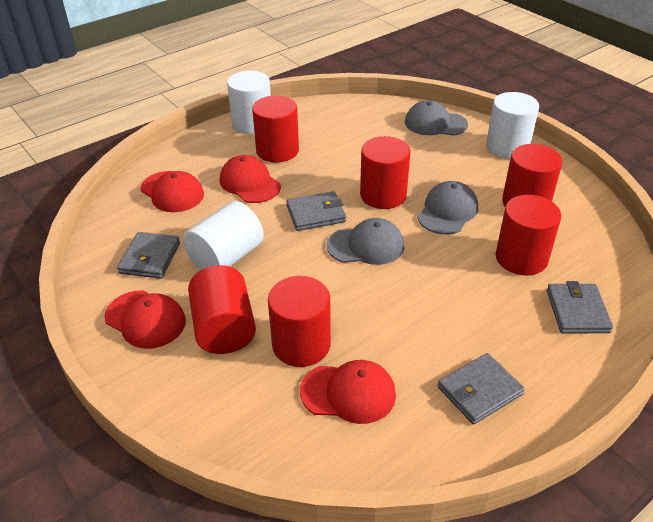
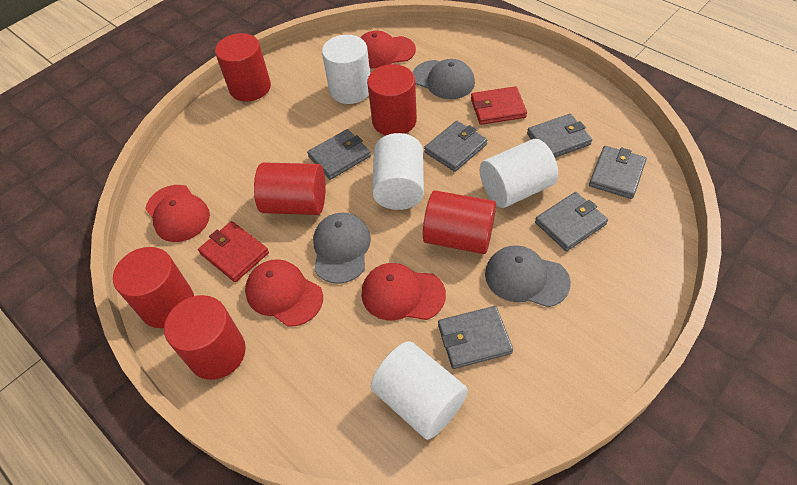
grey wallet: [117,232,180,279] [286,191,346,231] [438,353,525,425] [547,281,613,333] = 4 -> [307,129,371,180] [424,121,487,172] [438,306,513,369] [527,114,592,158] [535,192,608,251] [589,146,647,199] = 6
red wallet: none = 0 -> [198,221,269,282] [471,86,527,125] = 2
white cylinder: [183,201,264,270] [227,71,271,134] [486,92,539,159] = 3 -> [322,35,370,104] [371,341,468,440] [372,133,424,210] [480,139,558,208] = 4

